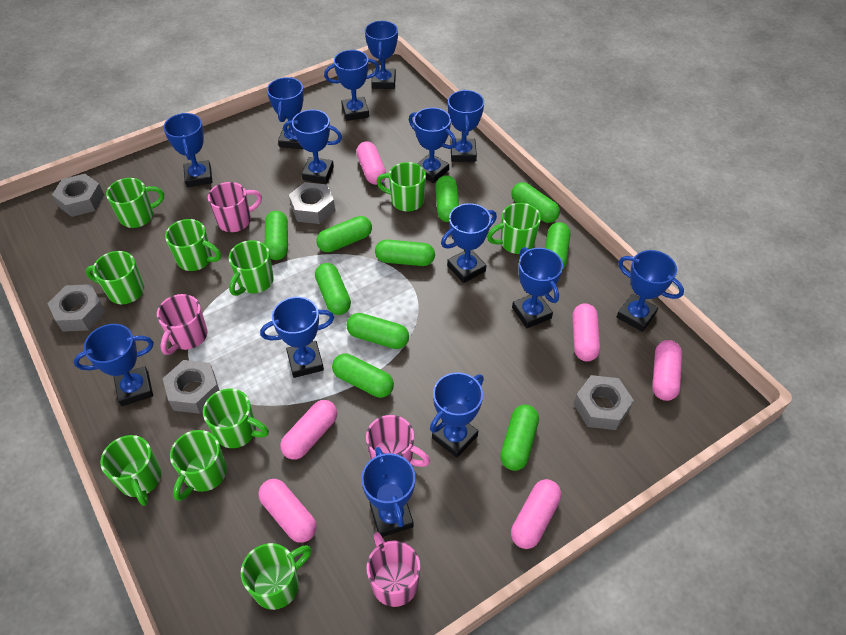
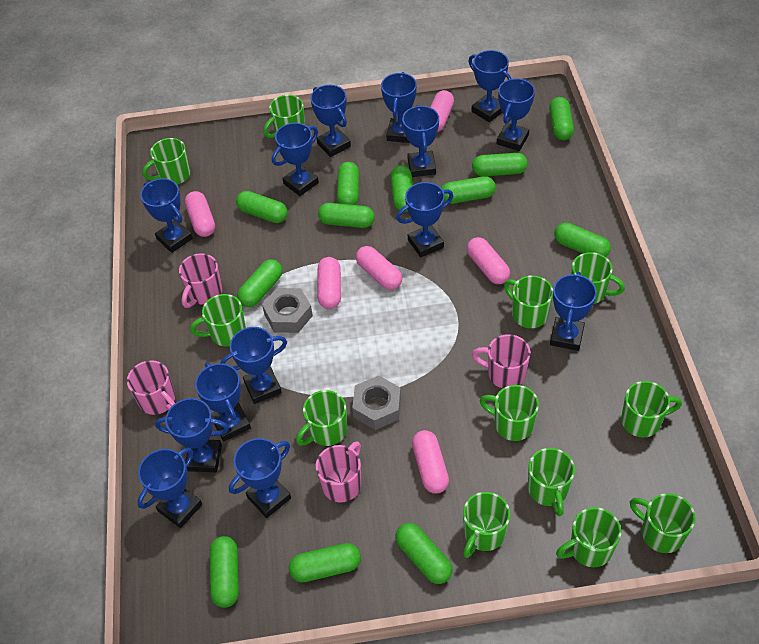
green capsule: [265,211,288,260] [315,263,351,315] [316,216,372,252] [332,354,394,398] [347,313,409,349] [375,240,435,266] [435,175,459,222] [500,405,539,471] [511,182,560,223] [545,222,570,269] = 10 -> [210,536,239,608] [236,191,288,223] [237,259,283,307] [289,543,361,582] [318,203,374,228] [337,162,359,205] [390,165,413,212] [395,523,452,584] [441,176,496,204] [472,153,527,176] [549,97,574,140] [554,223,611,257] = 12
green mug: [85,251,144,304] [100,435,161,506] [106,178,164,228] [165,219,221,271] [170,430,227,501] [203,389,269,448] [229,240,274,296] [241,543,312,610] [376,162,426,212] [487,203,541,254] = 10 -> [143,138,190,184] [190,294,246,346] [263,95,305,138] [296,390,347,446] [463,492,510,558] [480,385,539,441] [504,276,553,328] [528,448,575,516] [556,507,621,567] [571,252,625,304] [621,381,682,438] [630,493,696,553] = 12
grey nut: [47,284,106,332] [52,174,104,217] [163,360,220,414] [289,182,335,224] [574,375,634,430] = 5 -> [262,288,313,333] [352,375,401,430] = 2

